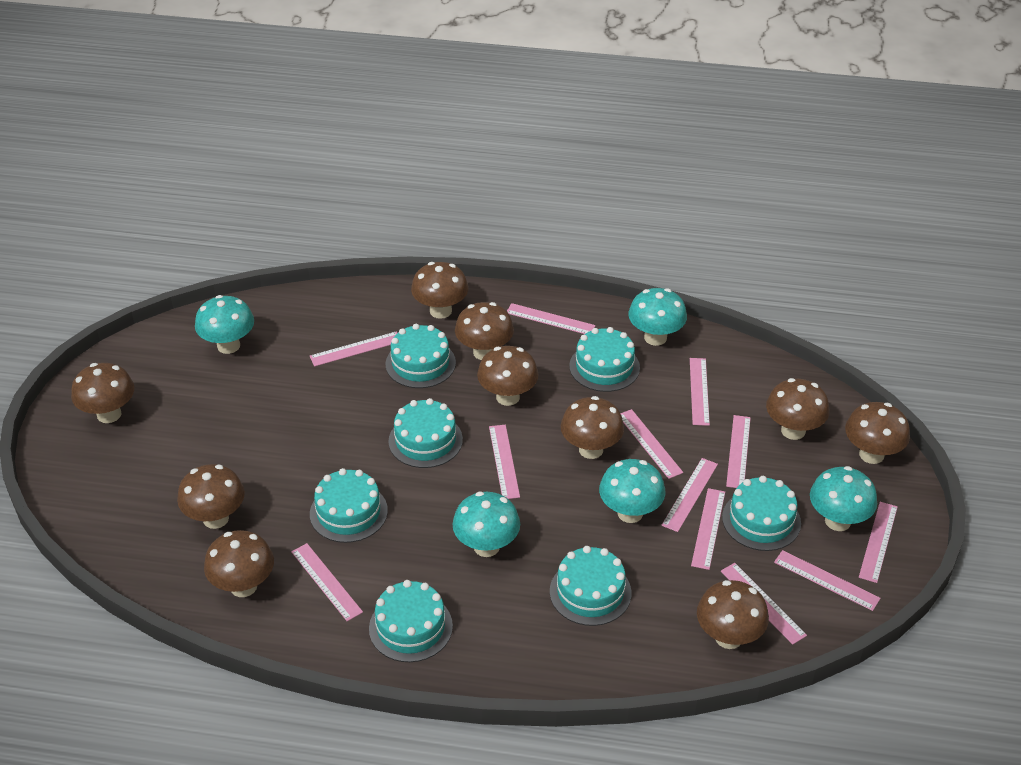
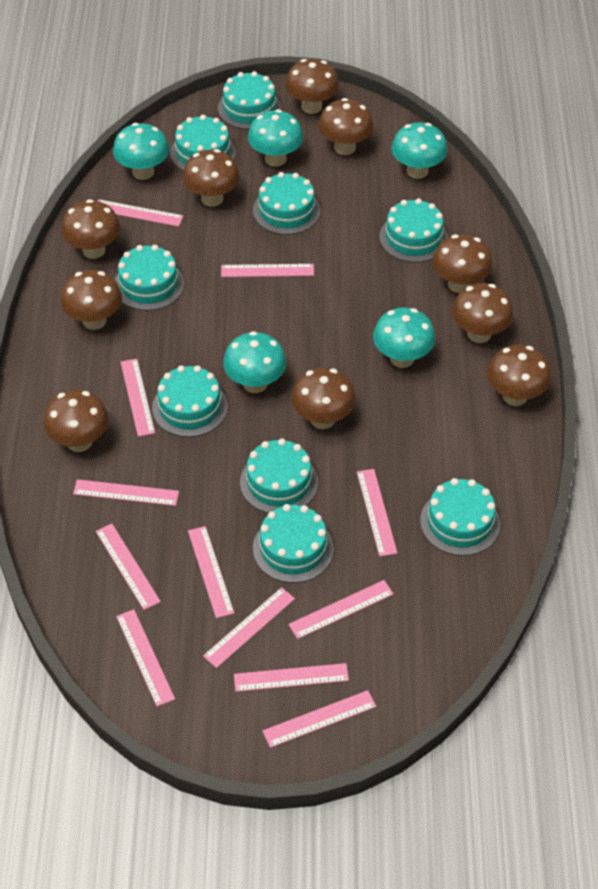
turquoise cake: [310,468,388,543] [369,580,453,662] [386,324,456,388] [388,398,463,468] [550,546,631,626] [569,327,640,392] [722,476,801,551] = 7 -> [114,245,184,311] [152,365,228,437] [170,115,236,171] [218,71,281,130] [240,438,318,513] [253,172,320,235] [253,504,333,583] [379,198,448,263] [420,478,500,556] = 9

